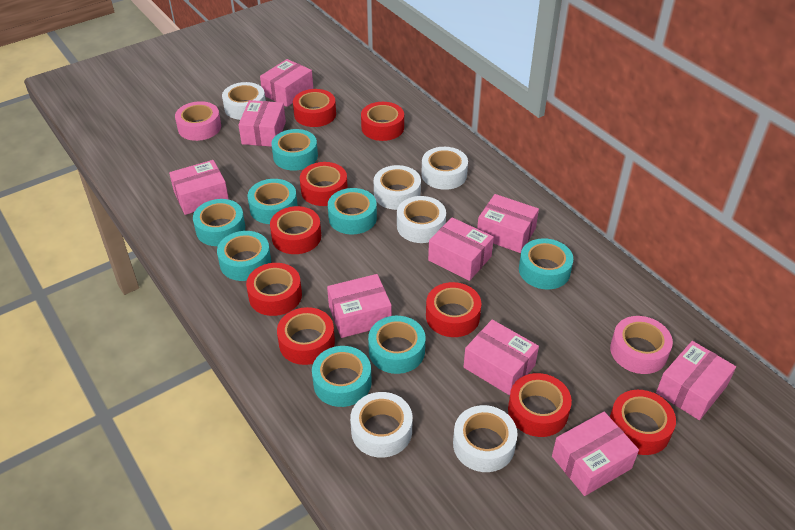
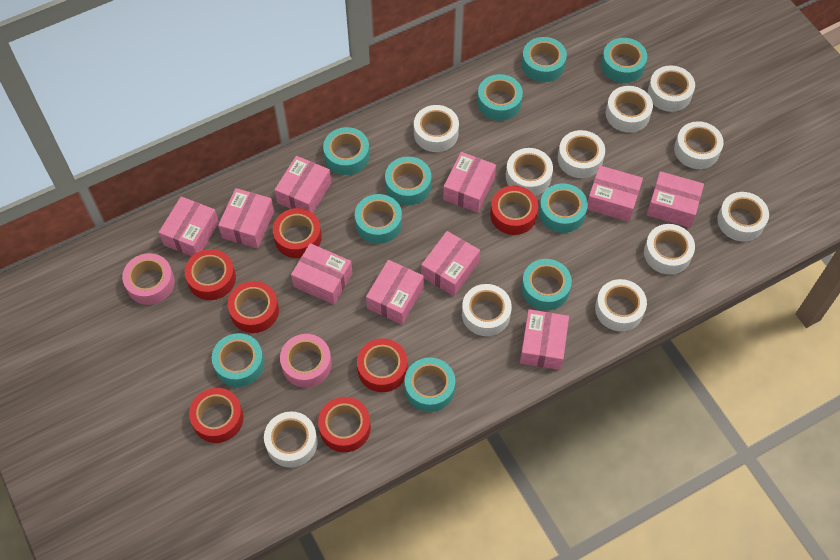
pink box: [169,160,229,215] [238,100,286,147] [260,59,313,107] [327,274,392,338] [428,217,494,281] [463,320,539,395] [477,194,539,253] [552,412,639,496] [656,341,736,420] = 9 -> [159,196,219,256] [218,188,274,248] [275,156,331,213] [291,243,353,305] [366,260,424,325] [421,231,480,296] [443,152,496,213] [520,309,569,370] [587,165,643,222] [647,171,704,228] = 10
red tape: [246,263,302,316] [270,206,321,254] [277,307,335,365] [293,89,336,127] [300,162,348,206] [361,102,404,141] [426,282,481,337] [508,373,572,437] [610,390,676,455] = 9 -> [185,249,236,300] [189,388,243,443] [228,281,279,333] [273,208,322,258] [318,397,371,452] [357,338,408,392] [490,185,538,235] = 7
turquoise tape: [193,199,245,246] [217,231,271,281] [247,179,298,224] [271,129,318,171] [312,346,372,407] [328,188,377,234] [368,316,425,374] [519,238,573,289] = 8 -> [212,333,265,387] [323,127,370,175] [355,194,402,244] [385,157,431,205] [404,357,455,412] [477,74,523,121] [522,37,567,82] [522,259,572,310] [539,183,588,233] [601,38,647,83] = 10
white tape: [222,82,266,120] [350,392,412,458] [374,165,421,210] [397,196,446,243] [421,147,468,190] [453,405,518,472] = 6 -> [264,411,318,468] [414,105,459,152] [462,284,512,336] [506,148,553,196] [558,130,605,178] [595,279,647,331] [606,86,653,133] [644,224,695,274] [648,65,695,112] [674,121,724,169] [717,192,769,242] = 11

